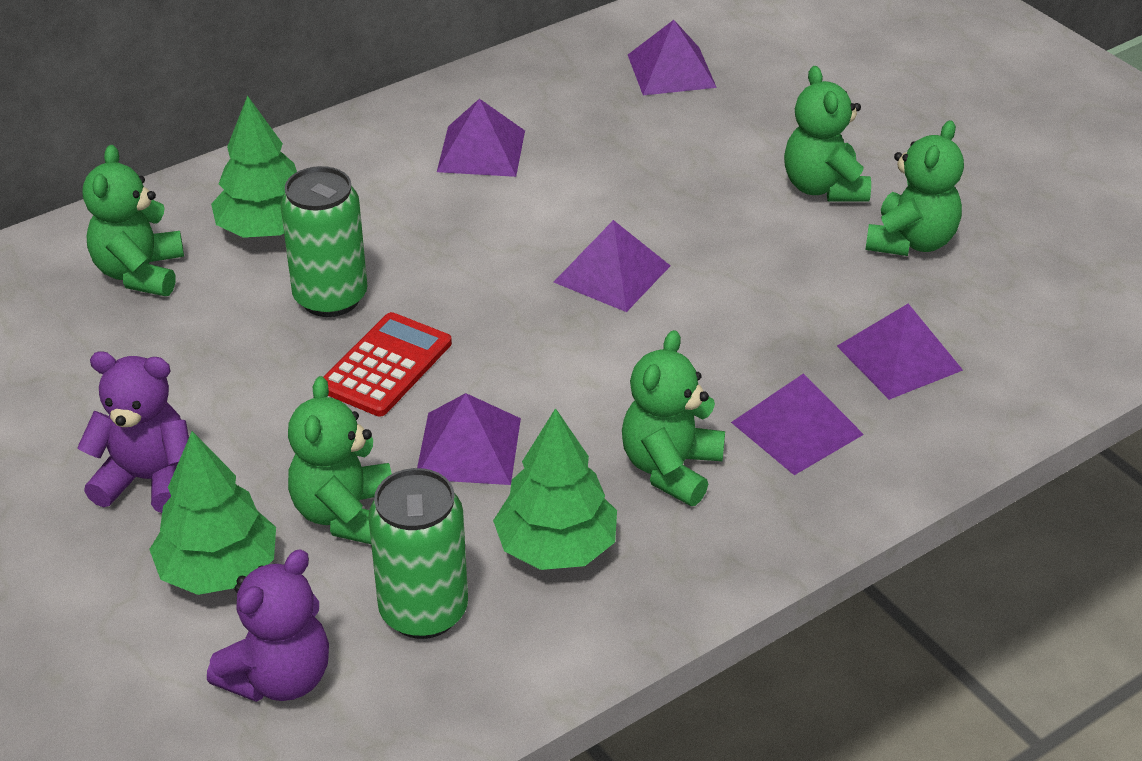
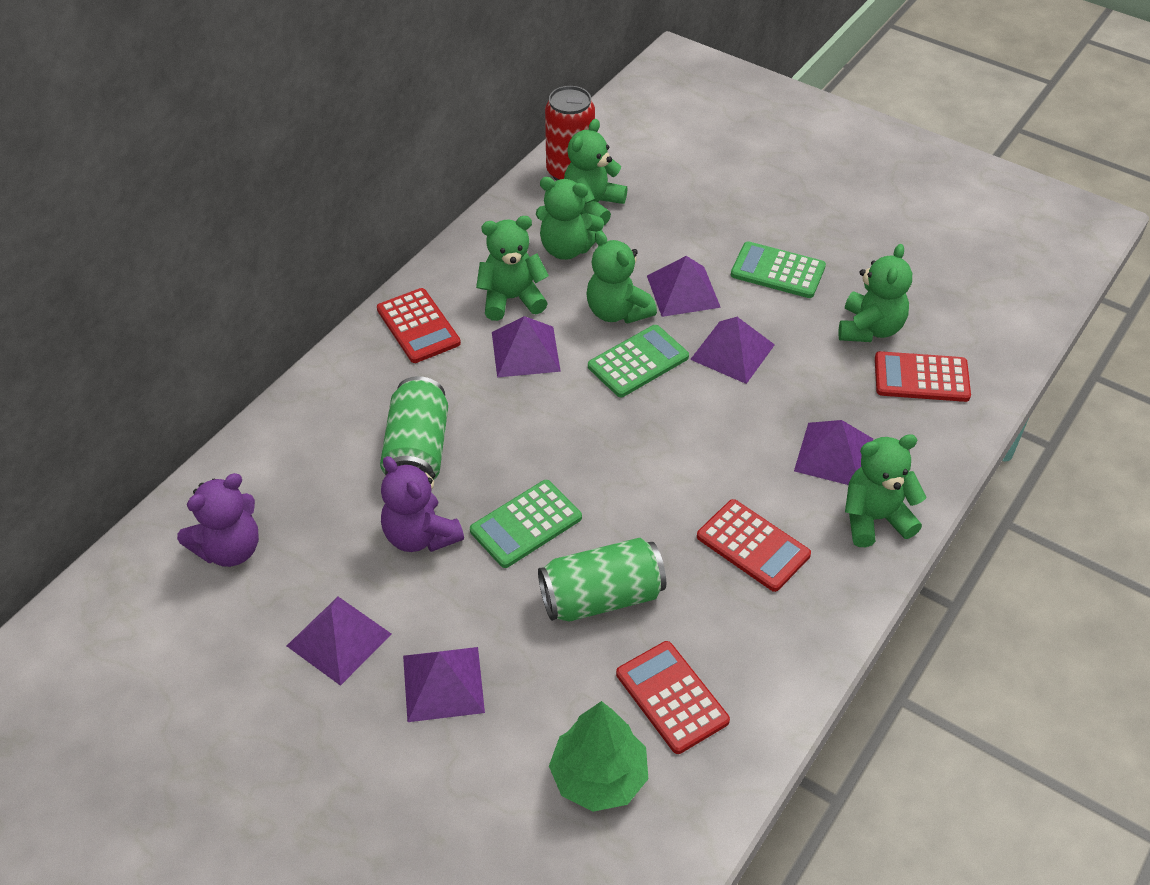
green calculator: none = 0 -> [470,480,582,568] [588,325,689,397] [731,241,826,298] = 3
green teddy bear: [83,145,184,296] [288,376,392,544] [622,330,725,506] [784,66,871,201] [865,120,964,256] = 5 -> [476,216,549,321] [536,177,604,260] [564,119,627,225] [586,231,657,324] [838,244,912,342] [845,434,926,547] = 6
green tree: [149,431,276,595] [211,95,297,238] [493,408,617,570] = 3 -> [549,701,648,812] = 1
red calculator: [324,312,452,416] = 1 -> [377,288,461,363] [616,641,730,754] [697,499,811,592] [875,351,971,402] = 4
red can: none = 0 -> [545,86,595,181] = 1

